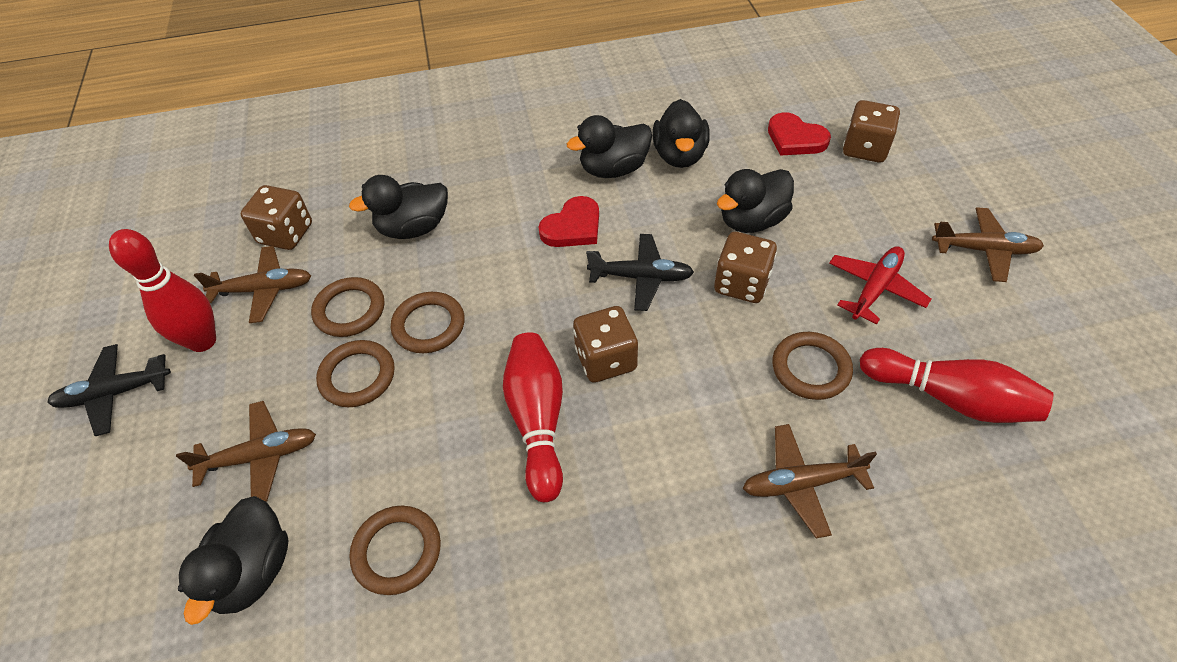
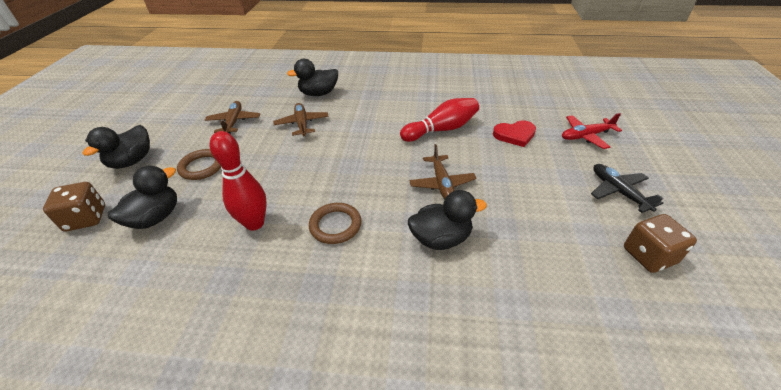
black duck: [178,496,289,625] [349,175,448,239] [567,115,652,178] [652,99,710,168] [717,169,794,233] = 5 -> [82,125,150,169] [108,166,177,229] [287,59,338,96] [408,190,487,250] = 4
black plane: [48,344,171,436] [586,234,694,311] = 2 -> [591,164,663,213] = 1
brown dice: [241,185,312,250] [573,306,638,382] [714,232,777,303] [843,100,900,163] = 4 -> [43,182,105,231] [624,214,697,273] = 2
brown plane: [176,401,316,501] [194,246,311,323] [743,424,877,538] [932,207,1044,282] = 4 -> [205,101,260,134] [273,103,329,137] [409,144,477,199] = 3
brown ring: [311,277,384,337] [316,340,395,407] [349,506,441,595] [391,292,465,353] [772,332,853,400] = 5 -> [177,149,221,180] [309,203,361,244] = 2
red bowling pin: [109,229,216,352] [503,332,563,502] [860,348,1053,423] = 3 -> [210,131,267,231] [400,98,479,142] = 2
red heart: [538,196,599,247] [768,112,831,156] = 2 -> [493,120,536,147] = 1

